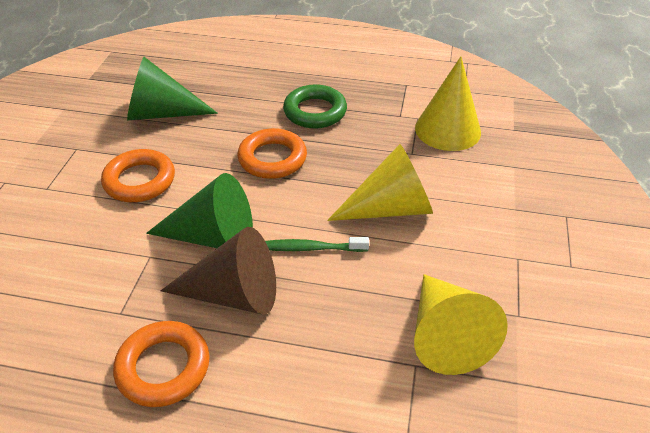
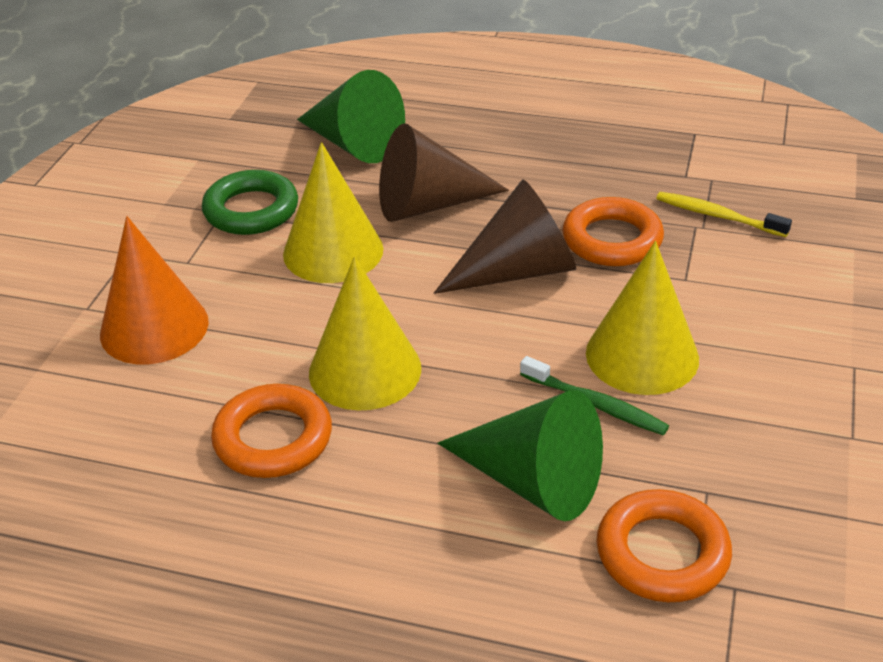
brown cone: [160,227,276,315] = 1 -> [379,123,509,222] [434,179,576,294] = 2
orange cone: none = 0 -> [100,216,209,364] = 1
yellow toothbrush: none = 0 -> [656,192,792,237] = 1

